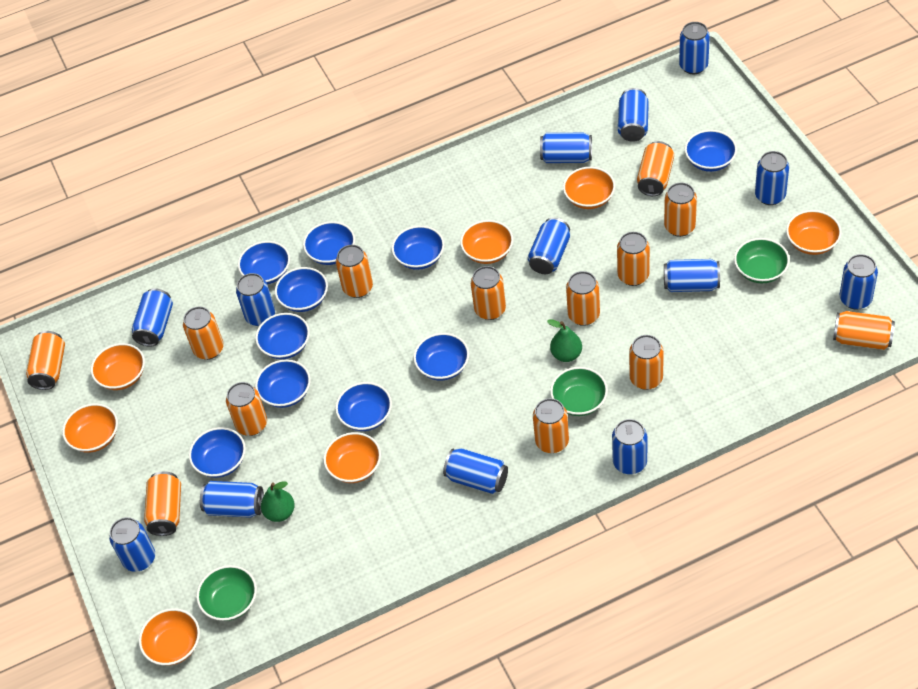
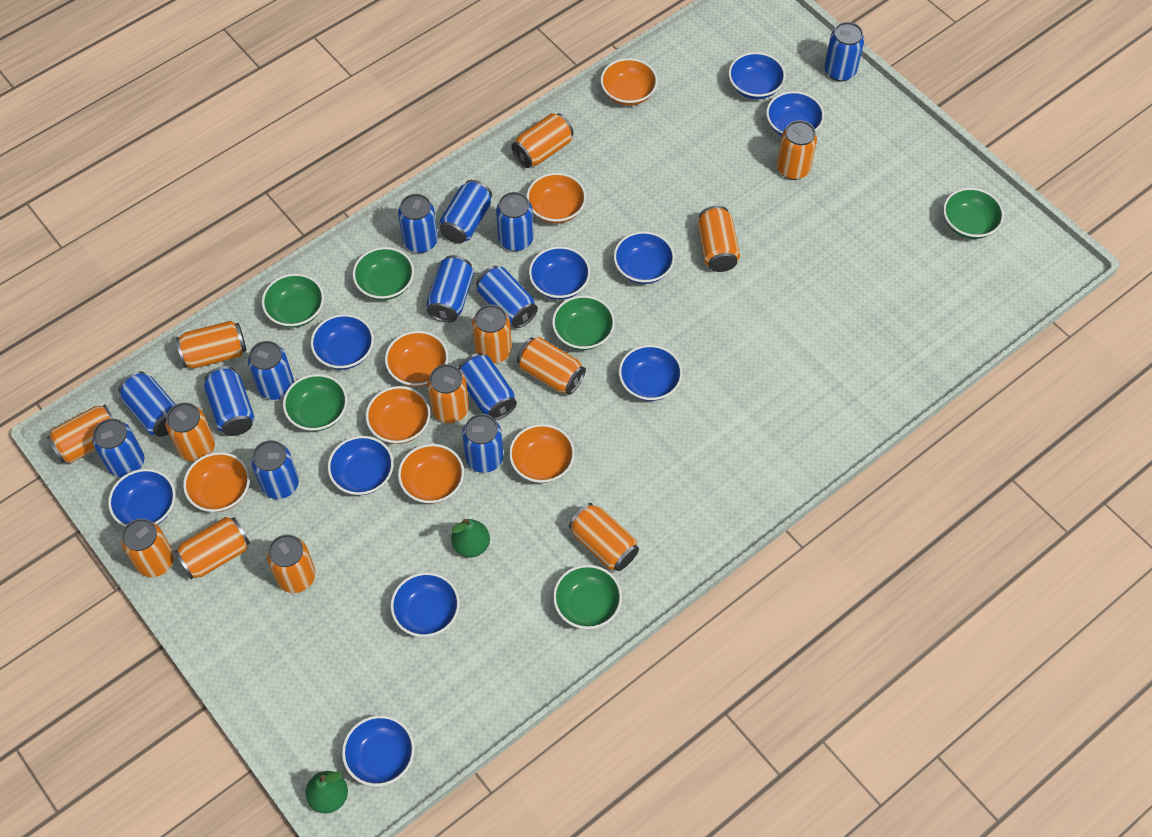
green bowl: [197,565,257,621] [550,367,608,416] [734,238,790,283] = 3 -> [262,273,324,328] [283,374,348,431] [353,247,414,300] [552,295,615,350] [553,565,622,629] [943,188,1004,239] = 6

